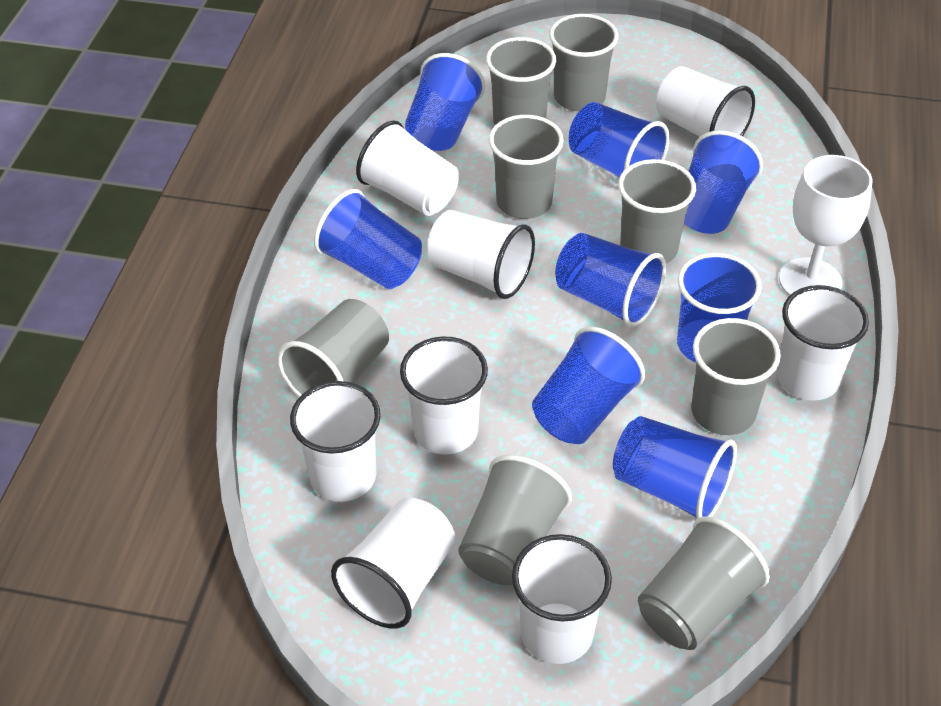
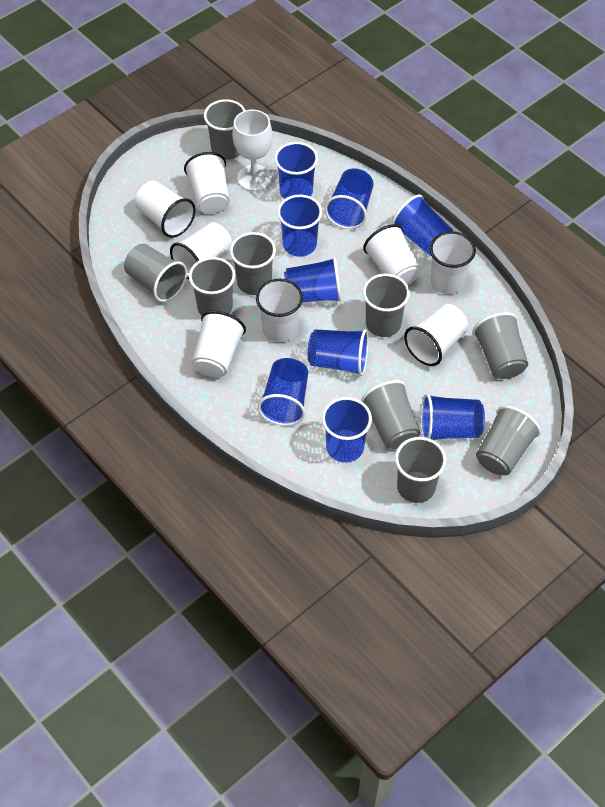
blue cup: [314,189,422,289] [405,53,485,151] [532,327,645,444] [555,233,666,327] [569,102,670,178] [613,416,737,519] [677,253,762,363] [684,130,763,234] = 8 -> [258,358,308,426] [274,142,318,199] [277,194,322,257] [284,257,342,303] [308,329,369,376] [322,397,372,463] [325,168,374,229] [391,195,453,256] [420,394,485,440] = 9
grey cup: [277,299,389,397] [458,455,572,585] [486,37,556,125] [489,115,564,219] [549,14,618,111] [618,159,696,263] [638,516,770,650] [691,318,781,435] = 8 -> [124,244,187,302] [189,257,235,316] [204,99,246,160] [230,232,276,295] [361,380,421,449] [363,274,410,337] [395,437,446,503] [473,312,528,379] [476,406,541,475] = 9

